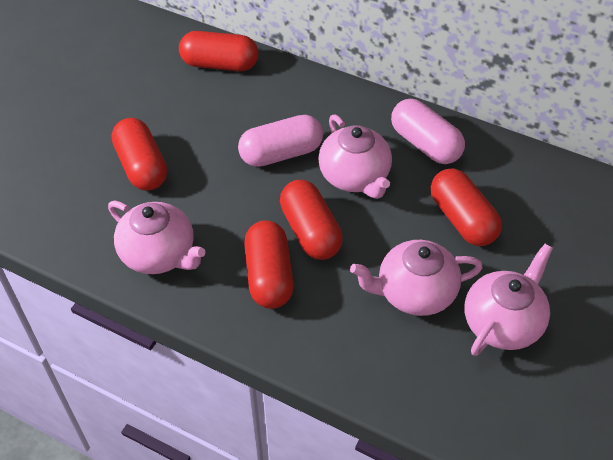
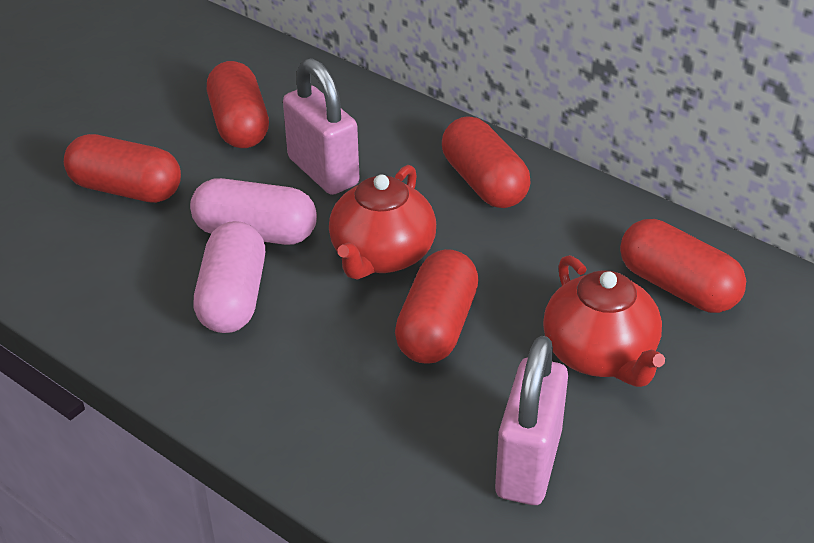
pink padlock: none = 0 -> [283,58,359,195] [495,336,568,505] = 2
pink teapot: [108,201,206,274] [318,114,392,199] [350,240,483,316] [465,244,553,356] = 4 -> none = 0
red teapot: none = 0 -> [329,165,436,280] [543,255,665,387] = 2

